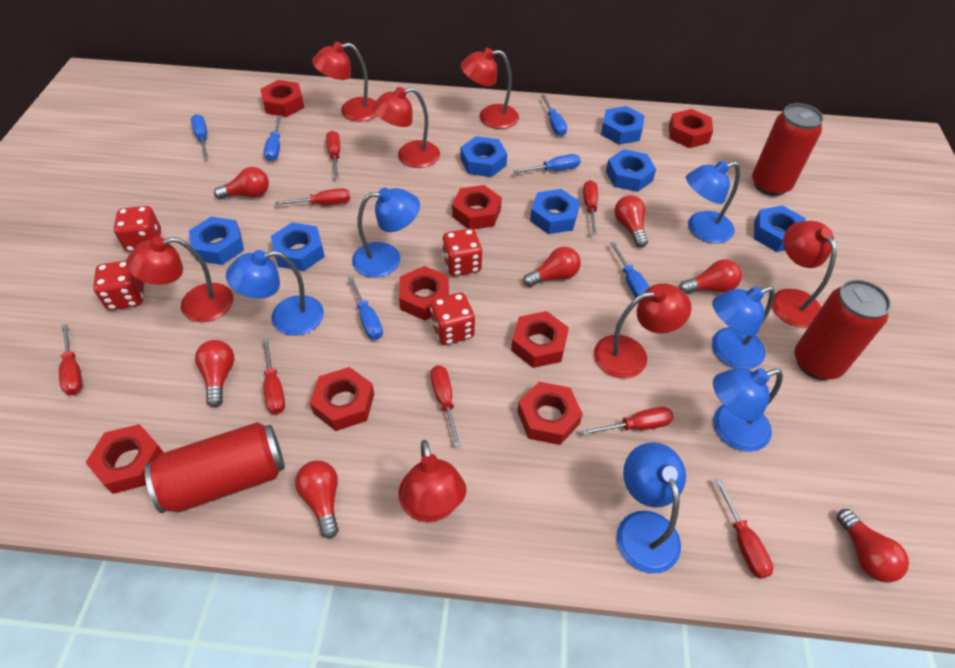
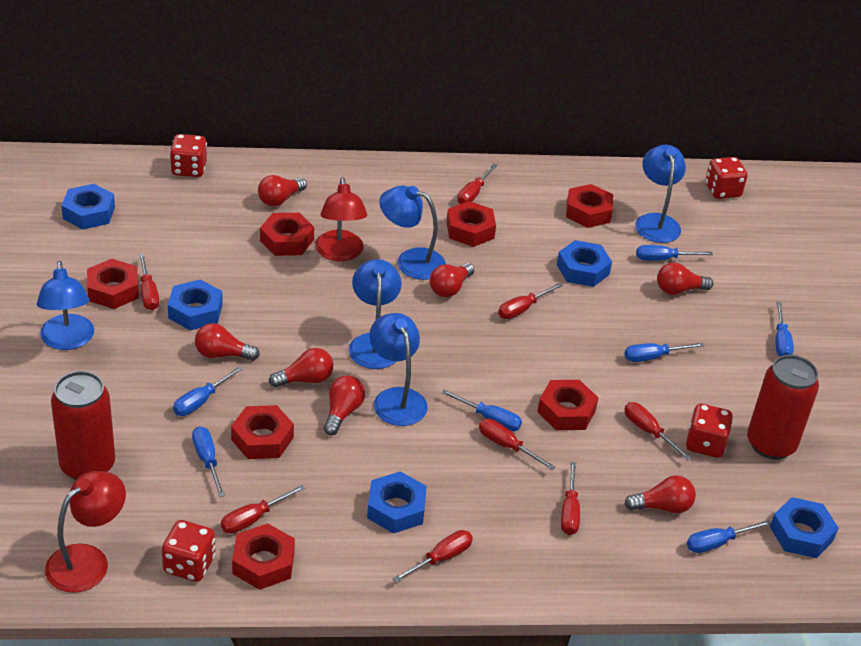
blue lamp: [226,250,324,336] [352,188,420,278] [617,442,686,574] [686,161,740,244] [712,286,775,369] [713,368,783,452] = 6 -> [37,261,94,350] [349,259,402,369] [369,313,428,426] [379,186,446,280] [635,145,686,243] = 5
blue nut: [189,217,244,265] [271,222,325,271] [460,136,507,177] [530,189,580,234] [601,106,645,145] [606,149,656,192] [754,205,806,252] = 7 -> [61,184,115,230] [168,279,223,331] [367,471,427,534] [557,240,612,287] [770,497,838,558] = 5
blue screwdriver: [191,114,208,158] [264,115,282,161] [348,276,383,340] [513,154,581,174] [541,94,567,136] [610,242,649,298] = 6 -> [173,366,243,416] [192,426,225,497] [441,389,522,432] [625,343,704,362] [636,245,713,261] [687,520,771,553] [775,301,794,357] = 7
red can: [145,422,285,513] [752,103,823,196] [795,280,891,380] = 3 -> [51,371,115,480] [747,355,819,459] = 2
red lamp: [126,237,233,322] [312,42,377,122] [372,87,440,168] [398,440,467,522] [461,48,519,129] [594,283,692,379] [772,221,837,328] = 7 -> [45,471,126,593] [315,177,367,261] = 2
red nut: [85,424,164,494] [260,80,305,117] [310,367,374,431] [399,266,449,320] [452,185,502,229] [511,311,569,368] [517,382,583,445] [669,109,713,148] = 8 -> [87,259,139,309] [231,405,294,459] [232,523,295,590] [260,213,314,256] [447,201,496,247] [537,380,598,430] [566,184,613,228] = 7

